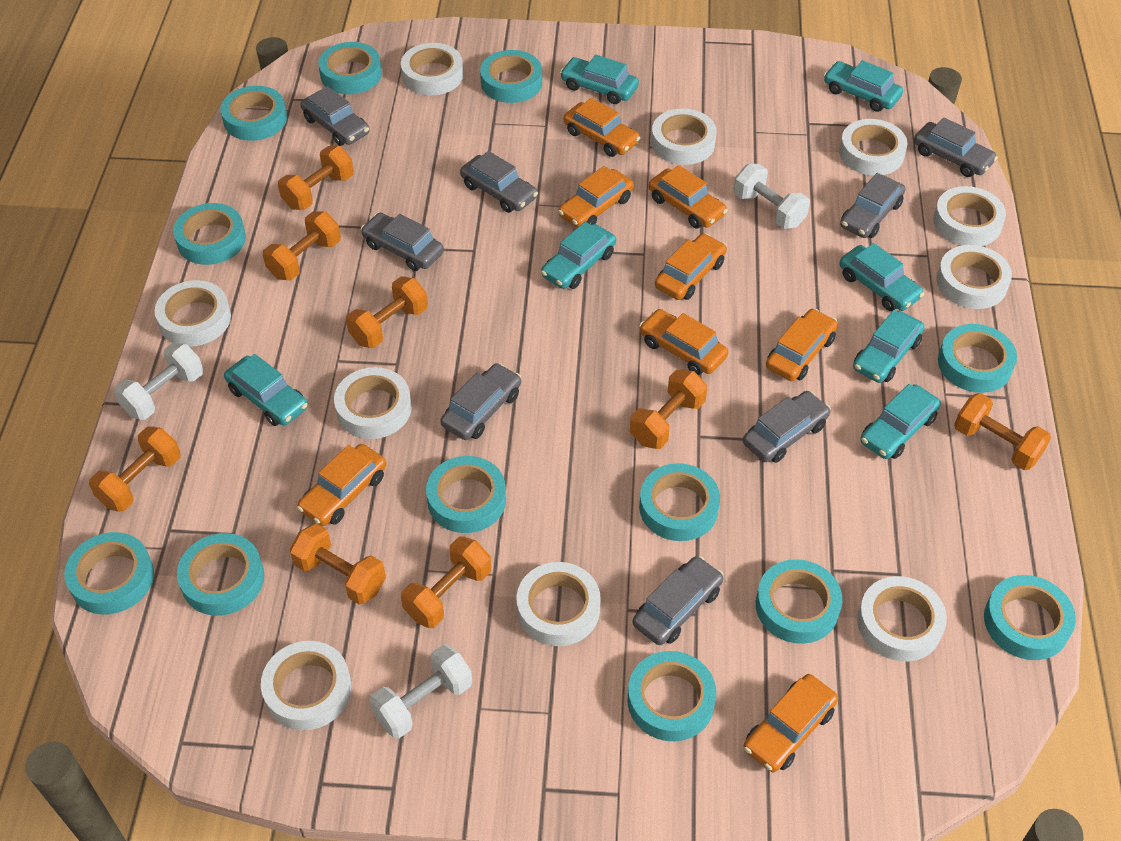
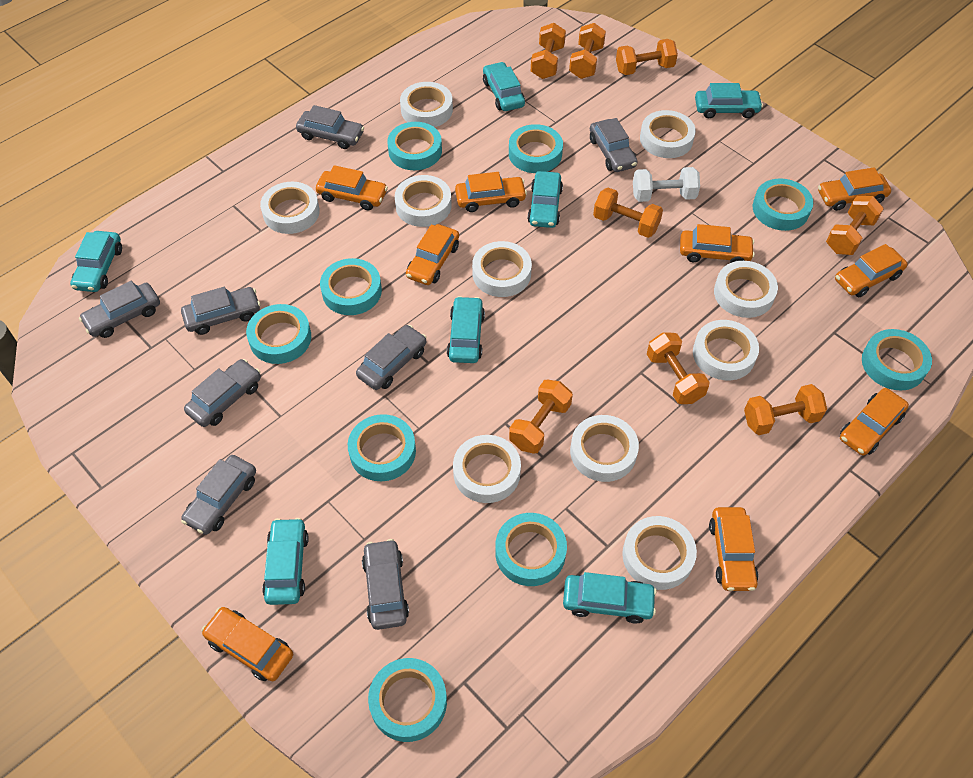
orange car: [297,444,387,526] [558,166,634,228] [564,98,640,157] [639,309,728,375] [649,165,728,229] [655,233,727,300] [743,674,838,773] [766,308,838,381] = 8 -> [201,607,293,681] [316,165,388,210] [406,224,459,285] [455,172,527,212] [680,224,755,263] [709,507,759,591] [818,167,891,211] [835,244,908,297] [840,388,909,456] = 9
turquoise tape: [65,532,154,615] [173,203,246,265] [177,533,264,616] [220,86,287,141] [318,42,382,94] [426,456,506,533] [480,50,542,103] [628,651,716,741] [639,463,720,541] [756,559,843,644] [938,324,1017,393] [984,575,1076,660] = 12 -> [246,304,311,364] [320,258,382,315] [348,414,416,481] [368,658,447,742] [387,122,442,170] [495,513,567,586] [509,124,563,173] [753,178,813,231] [862,329,932,390] = 9
white dumbbell: [114,342,203,420] [370,644,472,738] [734,164,810,229] = 3 -> [633,167,700,202] = 1

